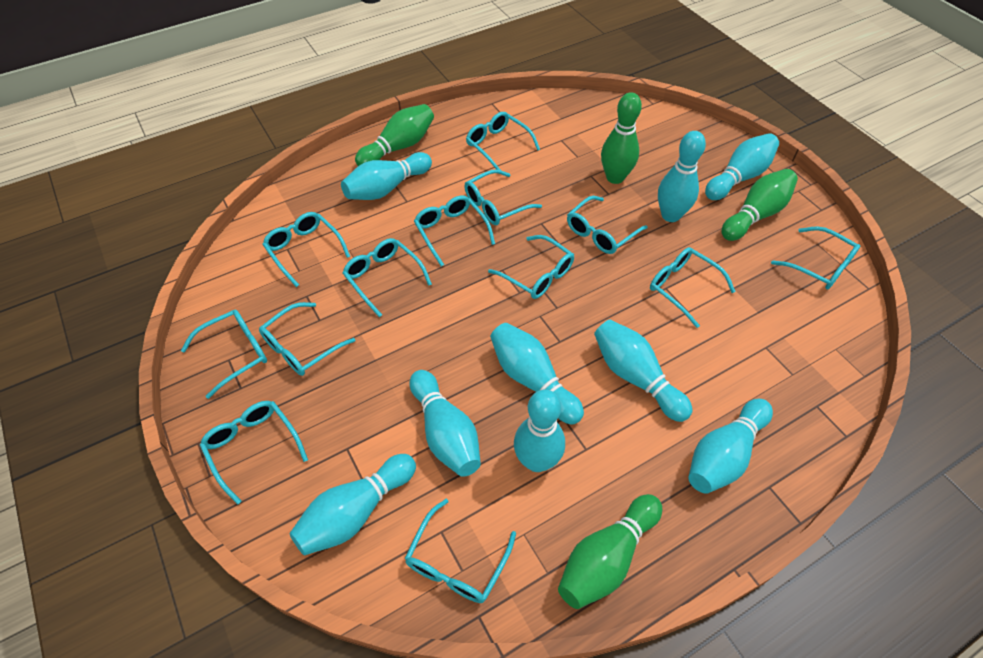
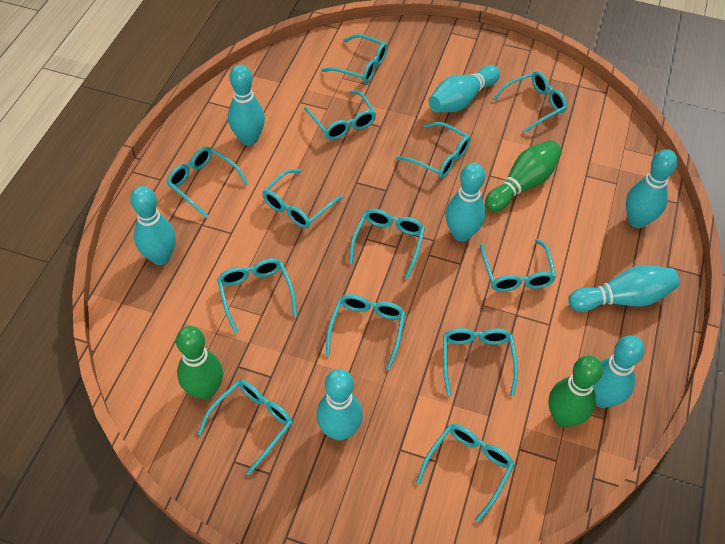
green bowling pin: [355,104,434,166] [558,494,662,609] [601,92,642,184] [722,169,798,241] = 4 -> [176,326,223,400] [485,140,562,212] [549,356,603,427] = 3
turquoise bowling pin: [289,454,416,555] [341,152,432,200] [409,370,481,477] [490,323,584,425] [514,390,565,472] [594,320,692,422] [658,131,706,222] [688,399,773,494] [705,133,779,200] = 9 -> [130,186,176,265] [228,64,265,146] [316,369,363,440] [429,65,500,112] [445,163,485,242] [568,265,679,312] [594,335,644,408] [626,149,678,228] = 8

